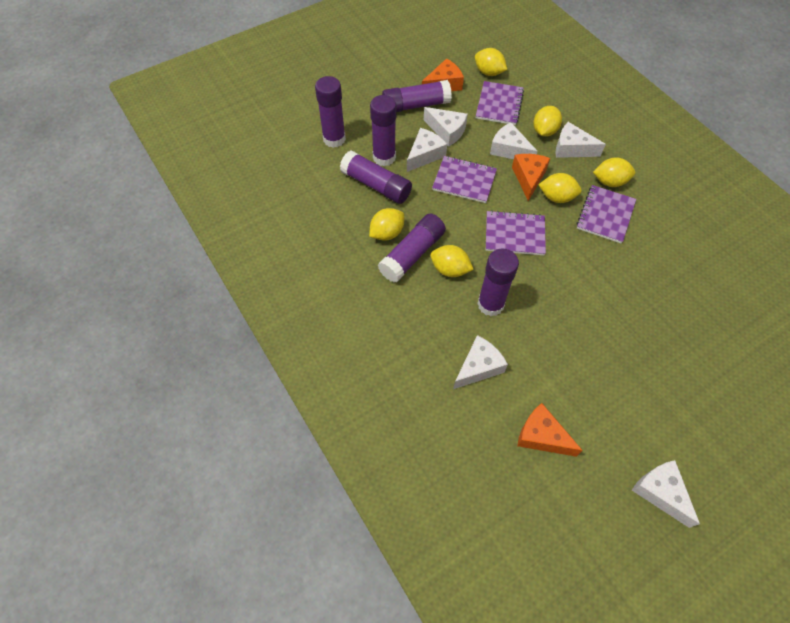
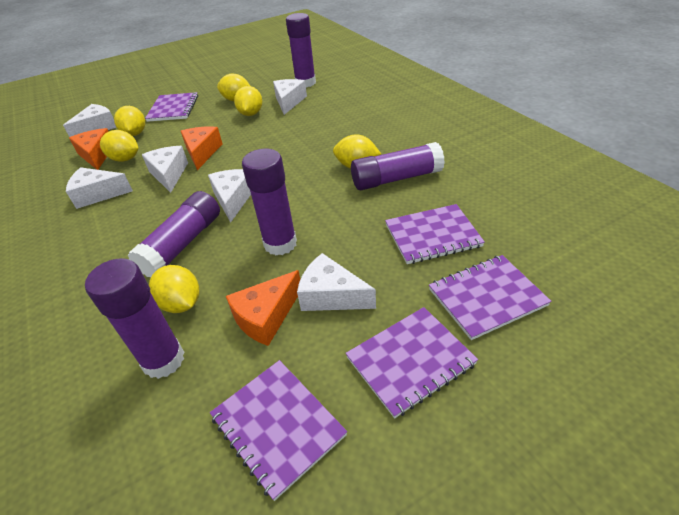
purple glue stick: [315,76,346,148] [340,150,412,204] [370,95,396,166] [378,213,446,283] [382,80,452,112] [477,249,519,316] = 6 -> [85,258,184,379] [128,191,220,277] [242,148,297,255] [286,13,316,87] [351,142,445,190] = 5
purple notebook: [432,156,497,203] [476,81,524,125] [486,210,546,255] [577,185,636,243] = 4 -> [145,92,198,122] [210,360,347,501] [345,307,478,418] [385,204,485,264] [429,255,552,340] = 5

